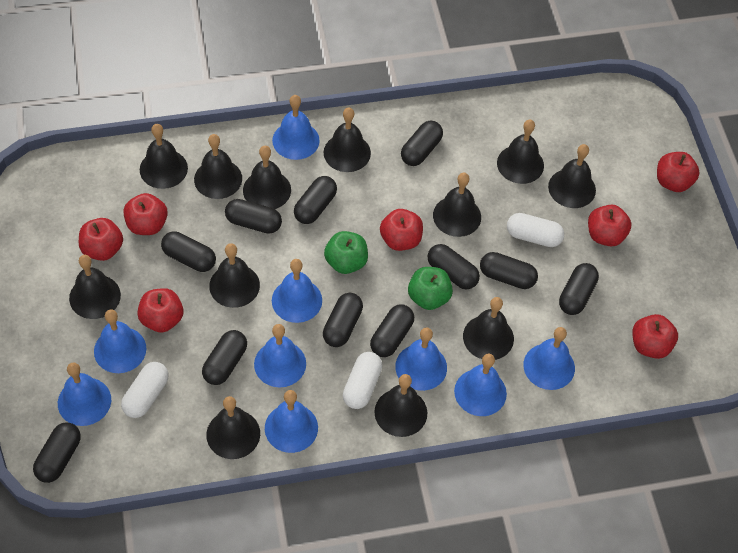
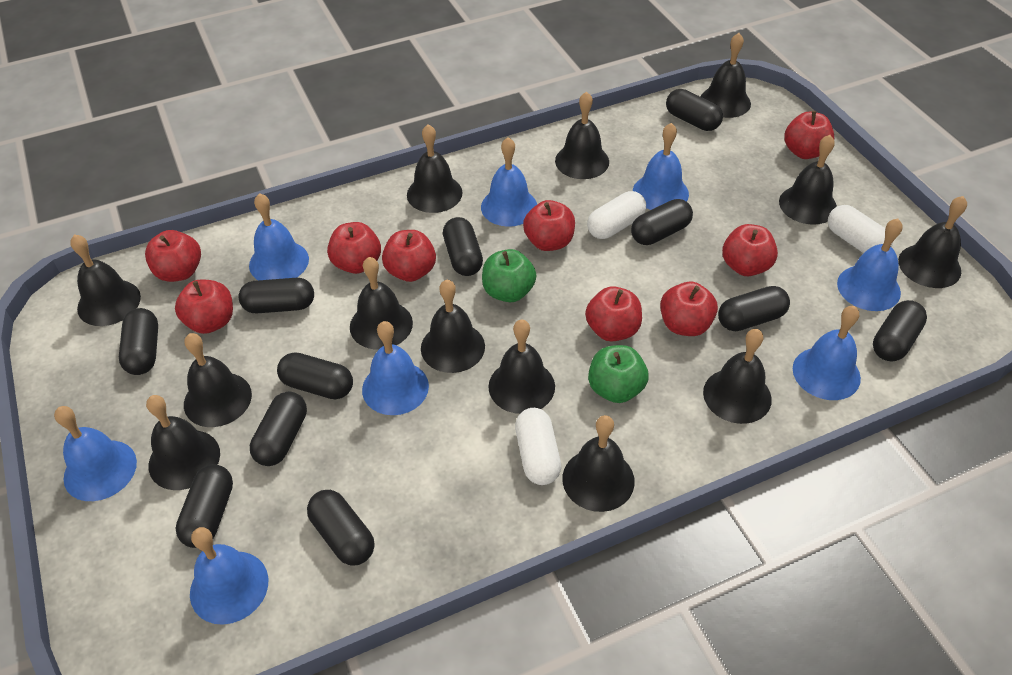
black bell: [69,255,121,319] [140,124,188,189] [194,134,242,199] [206,396,260,459] [209,243,260,308] [243,146,291,209] [323,107,371,172] [374,374,427,437] [433,173,481,237] [463,297,514,360] [497,119,544,184] [548,144,596,208] = 12 -> [70,234,141,326] [146,395,220,490] [184,333,252,427] [350,257,413,349] [407,124,462,213] [421,280,485,373] [488,320,555,414] [555,92,609,179] [562,415,635,512] [700,33,751,118] [703,329,772,424] [779,135,837,225] [898,196,967,288] = 13
blue bell: [58,362,111,426] [94,309,146,373] [254,324,306,388] [265,390,318,453] [272,95,320,160] [272,259,322,323] [395,327,447,391] [454,354,507,416] [523,327,575,390] = 9 -> [54,406,137,501] [190,527,268,625] [249,193,309,280] [362,321,429,415] [481,137,537,227] [633,123,689,210] [793,306,861,400] [837,218,903,311] = 8
red apple: [79,218,123,261] [123,193,168,235] [137,288,184,333] [380,209,423,251] [588,205,632,246] [632,314,678,359] [657,152,700,192] = 7 -> [145,230,201,282] [175,280,233,334] [327,222,381,274] [382,230,436,282] [523,200,575,251] [585,286,642,342] [660,282,718,336] [722,224,778,276] [784,111,834,159] = 9

